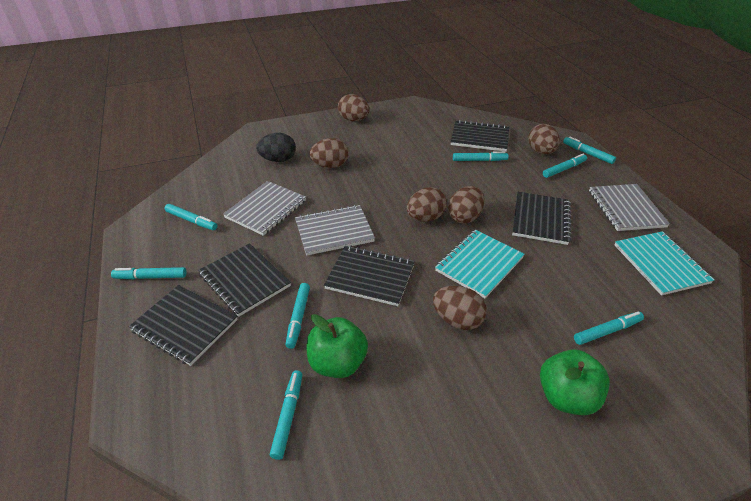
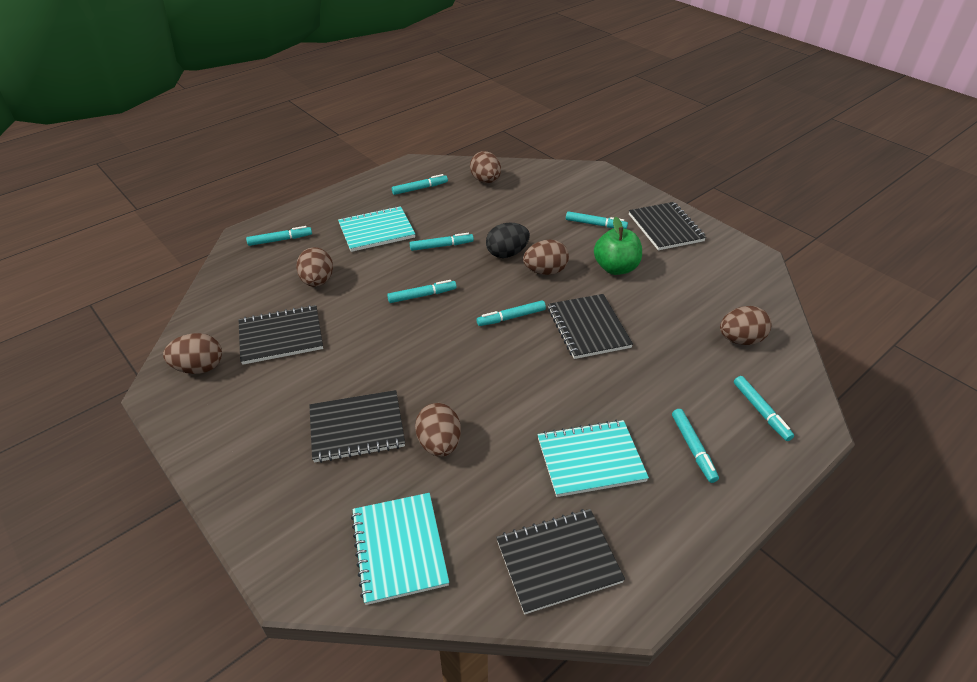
green apple: [307,314,368,378] [540,349,610,415] = 2 -> [594,217,642,275] = 1
grey notebook: [223,181,306,236] [295,205,375,256] [589,184,670,231] = 3 -> none = 0
turquoise notebook: [435,230,525,298] [614,231,714,296] = 2 -> [338,206,415,252] [351,493,449,605] [538,420,649,497] = 3

